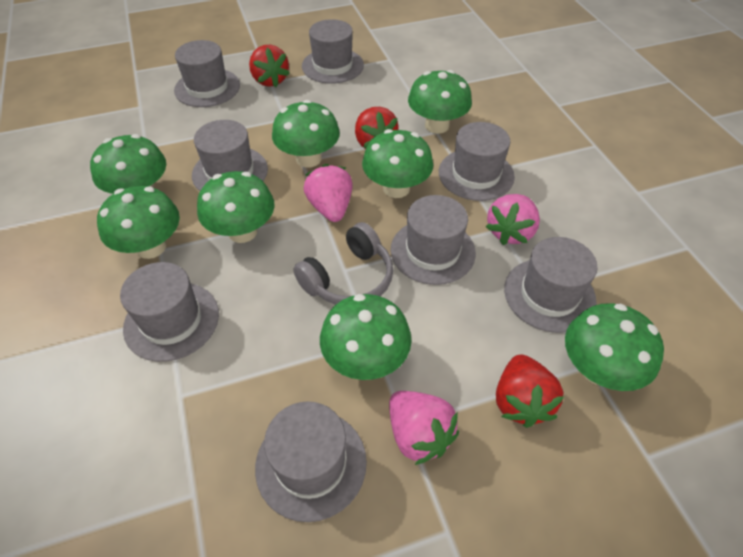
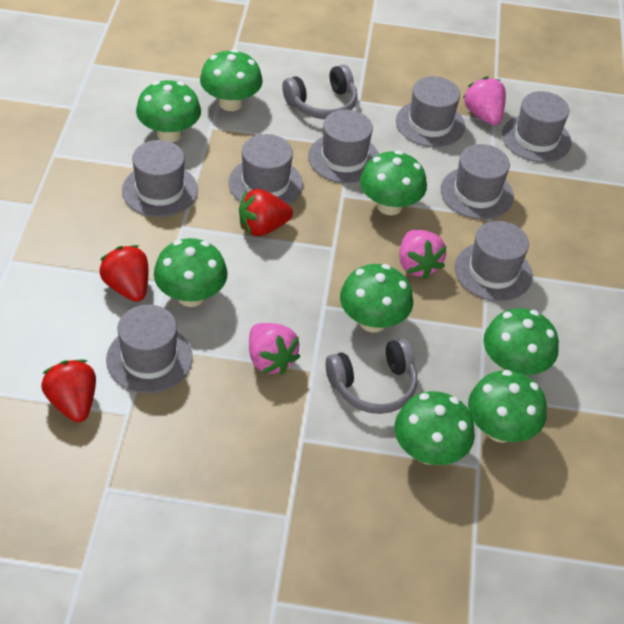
grey headphones: [293,222,393,305] = 1 -> [282,64,357,119] [326,338,417,414] = 2

